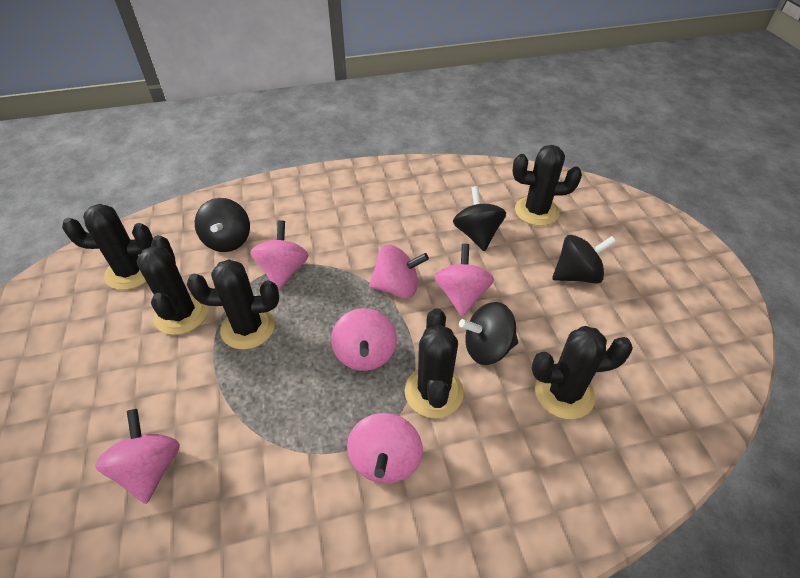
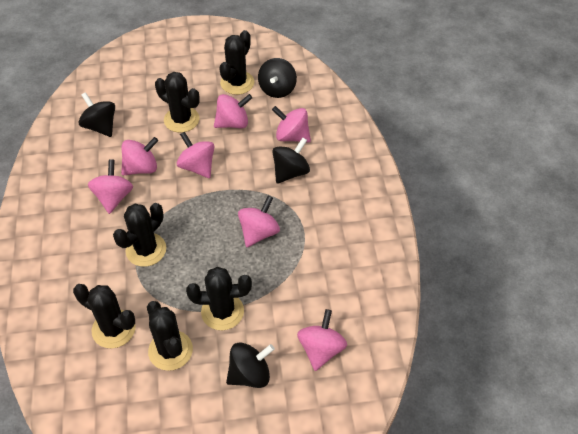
pink spinning top: [95,409,180,504] [250,220,309,290] [331,308,397,371] [347,413,423,484] [369,245,429,298] [434,244,494,317] = 6 -> [88,159,133,214] [121,137,158,176] [177,132,214,178] [214,94,252,128] [238,196,280,247] [272,106,311,143] [297,309,347,371] = 7

